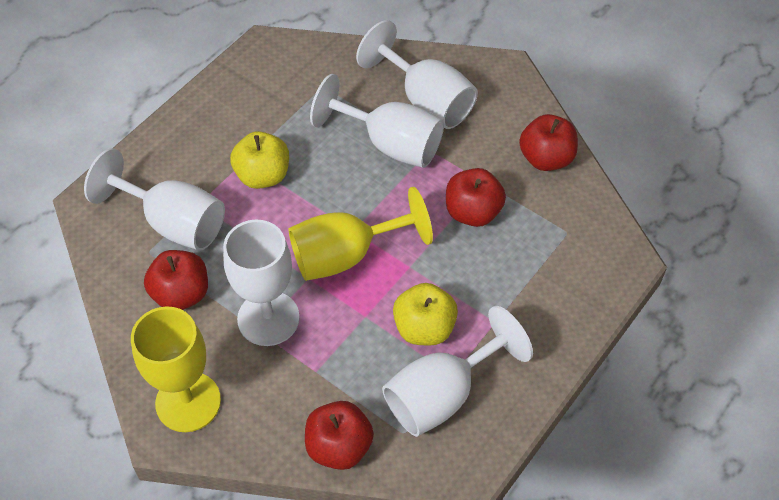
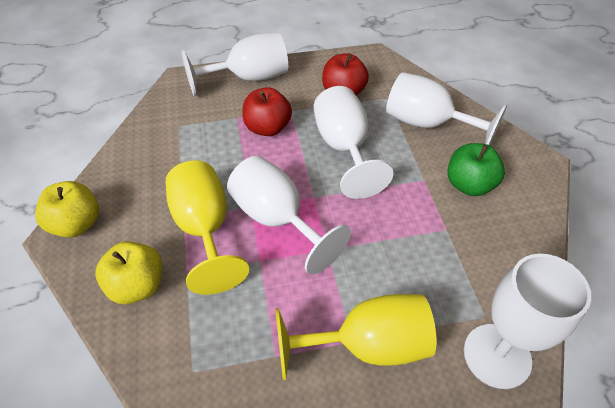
green apple: none = 0 -> [447,143,505,196] = 1
red apple: [144,250,208,310] [305,401,374,470] [446,168,506,227] [519,114,578,171] = 4 -> [243,87,292,136] [322,53,369,96] = 2

